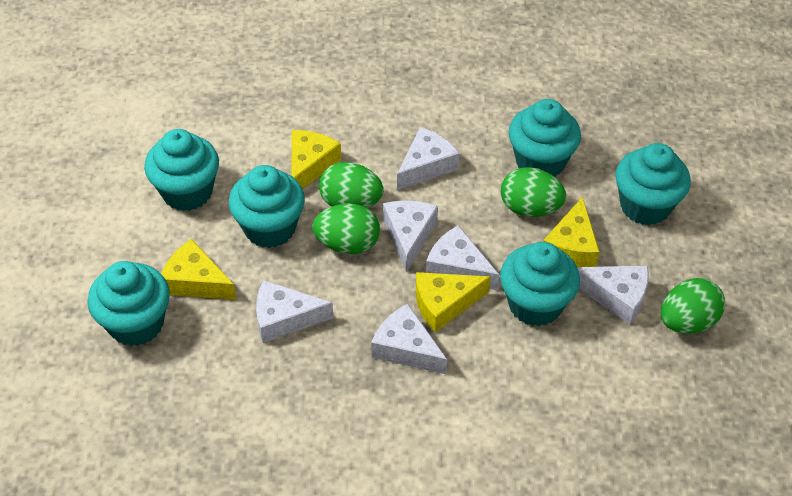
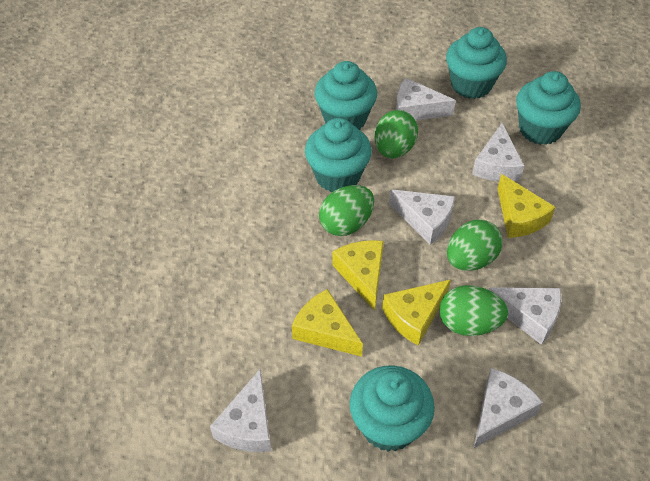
turquoise cupcake: [88,261,170,346] [144,129,219,211] [229,165,305,248] [500,242,580,326] [509,99,581,177] [615,143,691,225] = 6 -> [305,118,372,192] [315,61,377,130] [350,365,435,452] [446,27,507,99] [516,71,581,145] = 5

